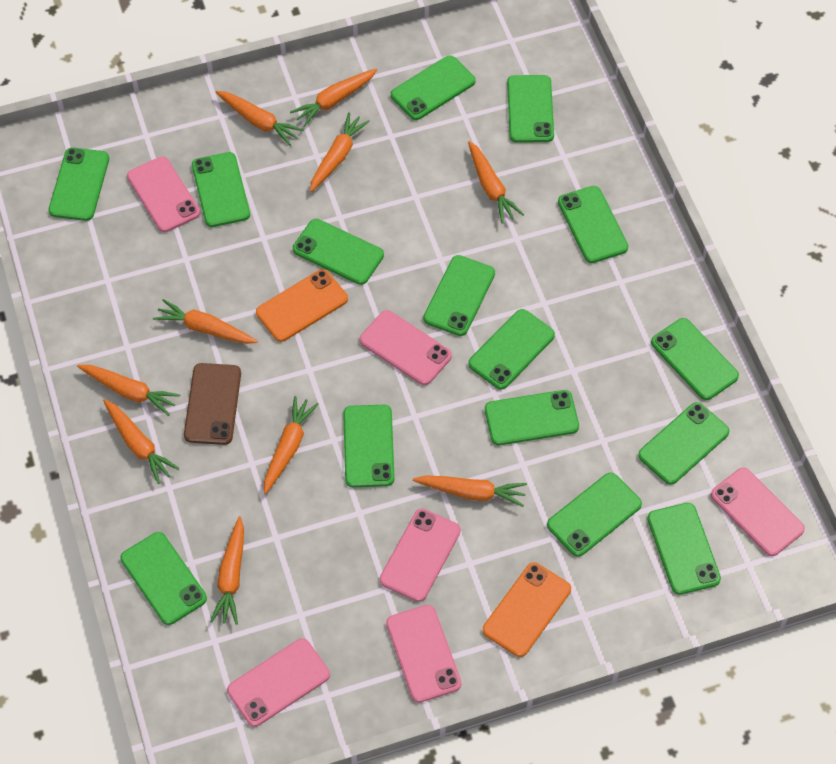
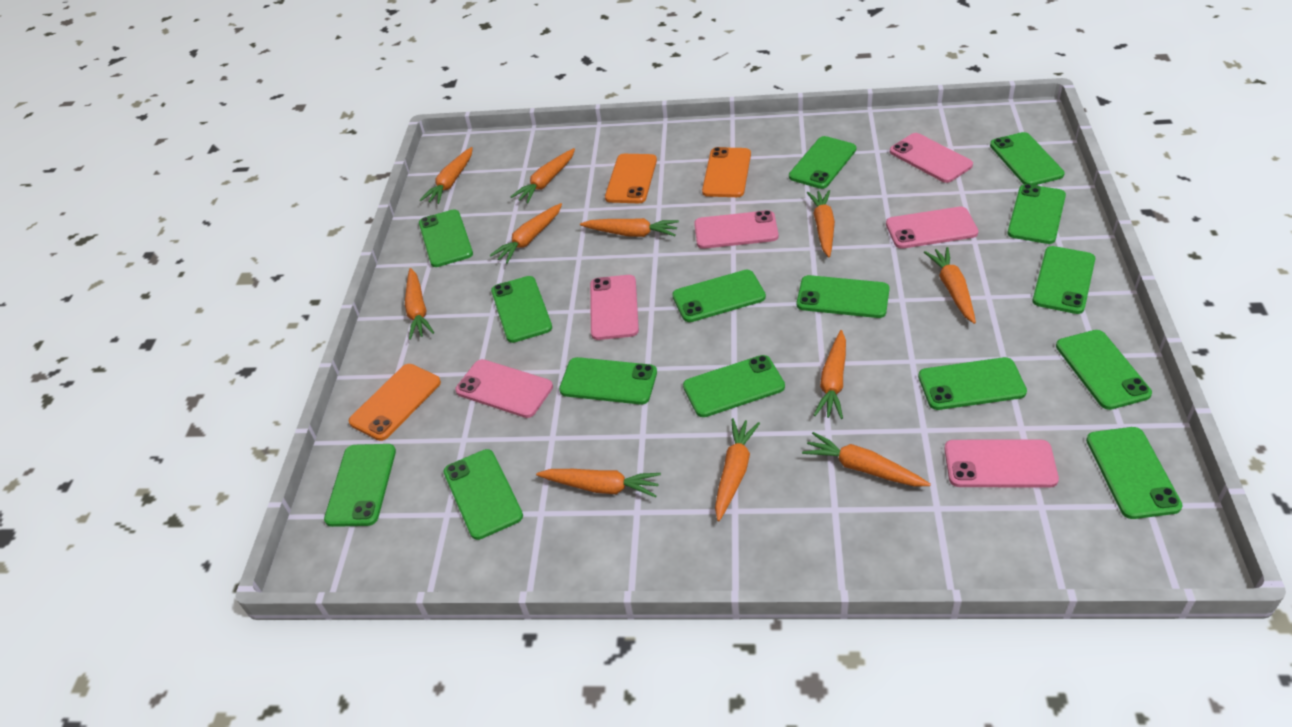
brown phone: [184,363,241,445] = 1 -> none = 0
orange carrot: [77,365,180,416] [103,399,180,484] [153,299,258,344] [210,516,244,625] [216,91,304,146] [264,396,319,494] [290,68,377,127] [310,112,370,192] [413,475,527,507] [468,141,524,223] = 10 -> [405,268,434,340] [420,147,473,204] [490,203,562,264] [510,148,575,204] [536,469,661,498] [580,218,679,237] [715,418,760,521] [802,432,931,487] [807,190,835,257] [814,330,846,419] [924,247,976,324] = 11
orange phone: [256,269,348,342] [483,562,571,657] = 2 -> [349,364,441,441] [605,154,657,203] [702,147,751,197] = 3

